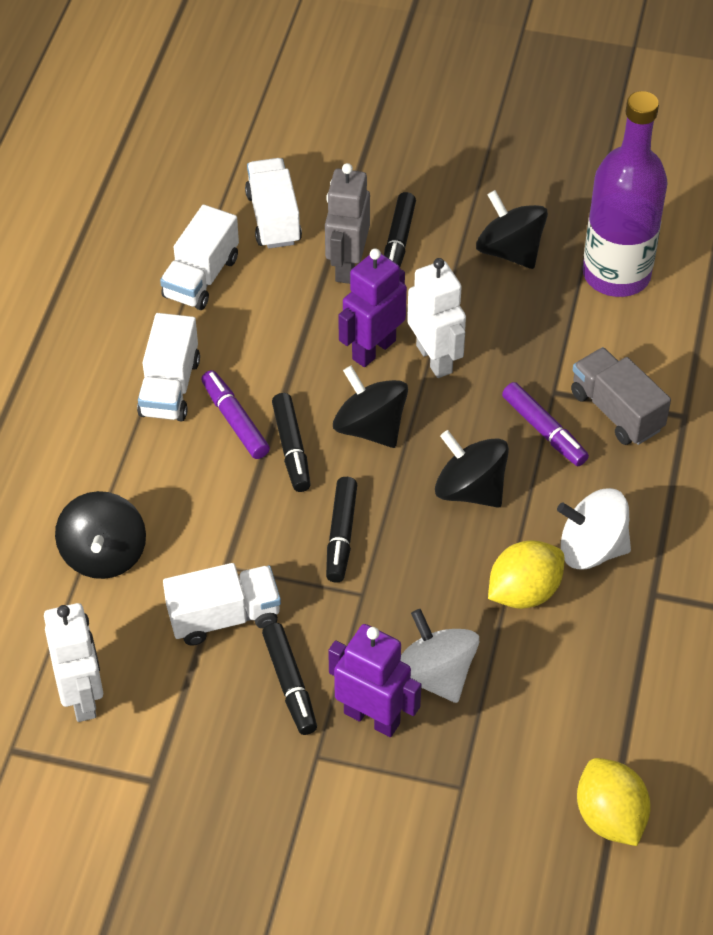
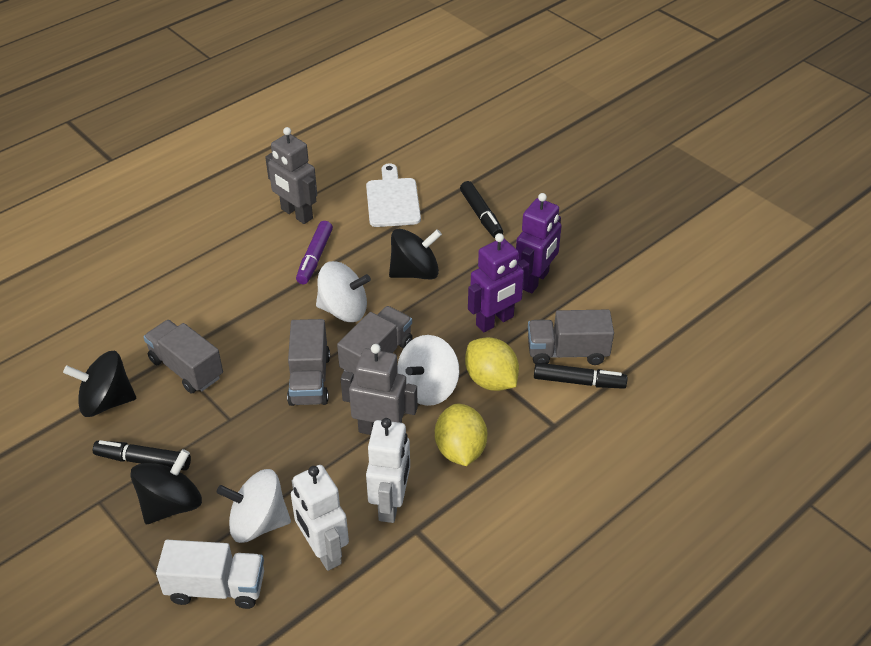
black marker: [262,623,317,735] [272,393,311,492] [326,477,357,583] [384,192,416,267] = 4 -> [93,440,191,471] [460,181,503,238] [534,363,628,389] = 3
black spinning top: [55,491,146,579] [333,366,408,448] [435,430,509,508] [476,190,548,269] = 4 -> [63,351,136,417] [131,449,202,524] [389,229,442,279] = 3
grey robot: [325,163,370,284] = 1 -> [265,127,317,224] [341,344,418,435] = 2
grey truck: [571,347,671,445] = 1 -> [144,320,223,393] [287,319,330,406] [337,306,412,375] [528,310,614,365] = 4
purple bottle: [583,91,668,297] = 1 -> none = 0
purple marker: [201,370,270,459] [502,382,589,466] = 2 -> [296,221,333,284] = 1
white cutting board: none = 0 -> [366,164,421,227] = 1
white spinning top: [400,609,479,703] [557,488,631,570] = 2 -> [217,469,291,543] [316,261,371,322] [397,335,460,406] = 3
white truck: [137,313,200,421] [160,204,239,310] [163,563,281,646] [245,158,302,248] = 4 -> [156,540,264,609] = 1

